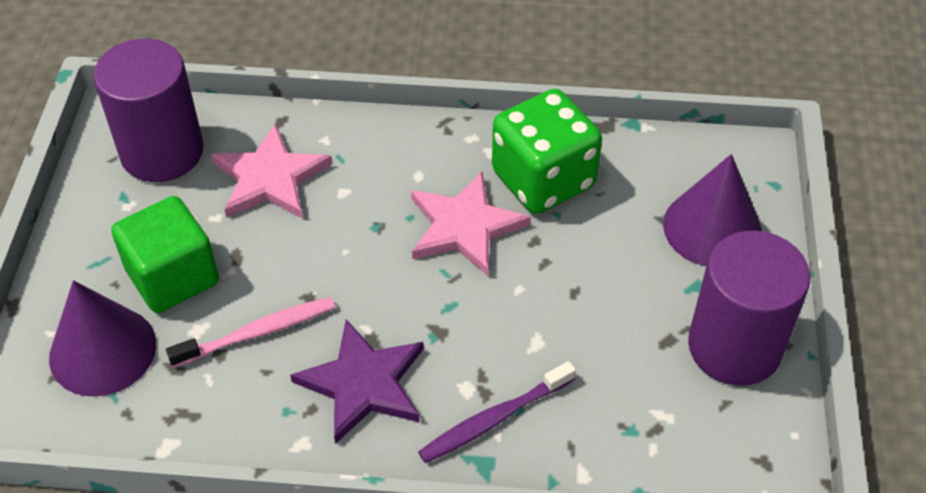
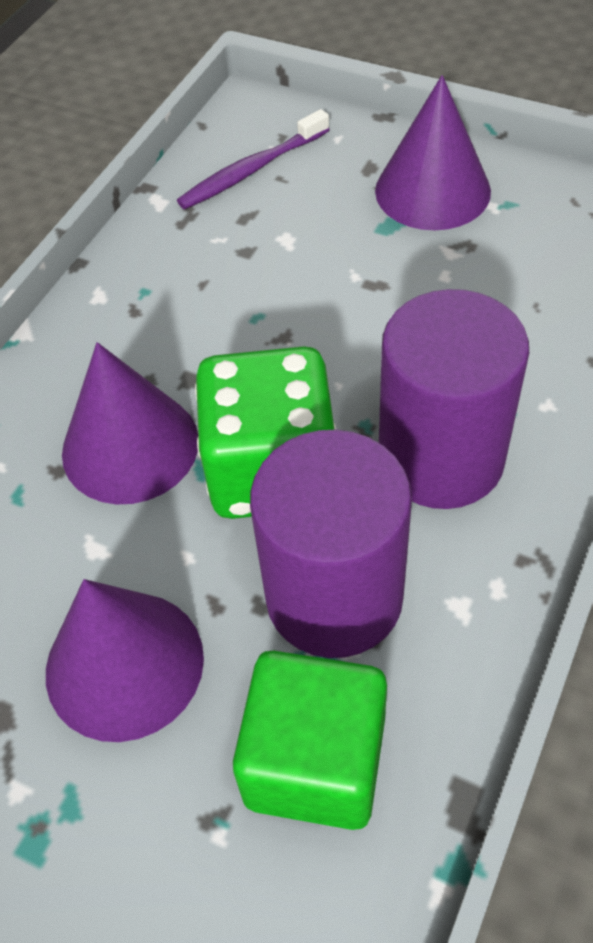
pink star: [211,123,332,219] [411,172,531,276] = 2 -> none = 0
pink toothbrush: [166,297,335,368] = 1 -> none = 0
purple cone: [49,280,156,397] [663,154,762,266] = 2 -> [46,579,204,742] [62,342,198,505] [375,75,491,230] = 3
purple star: [290,319,423,444] = 1 -> none = 0

